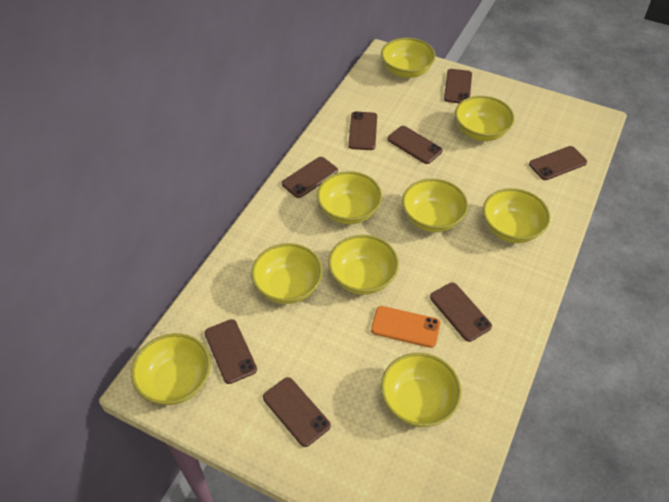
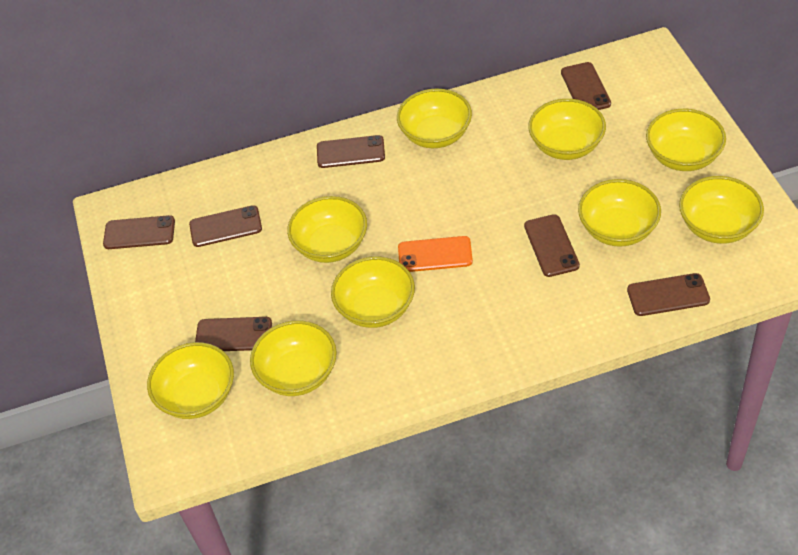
brown phone: [204,319,257,384] [263,377,331,447] [282,157,338,198] [348,111,377,150] [387,126,443,164] [430,283,492,342] [444,69,472,103] [529,146,587,180] = 8 -> [103,215,175,249] [189,205,262,247] [195,317,272,351] [317,135,385,168] [524,214,580,277] [561,62,611,110] [627,273,710,316] = 7

